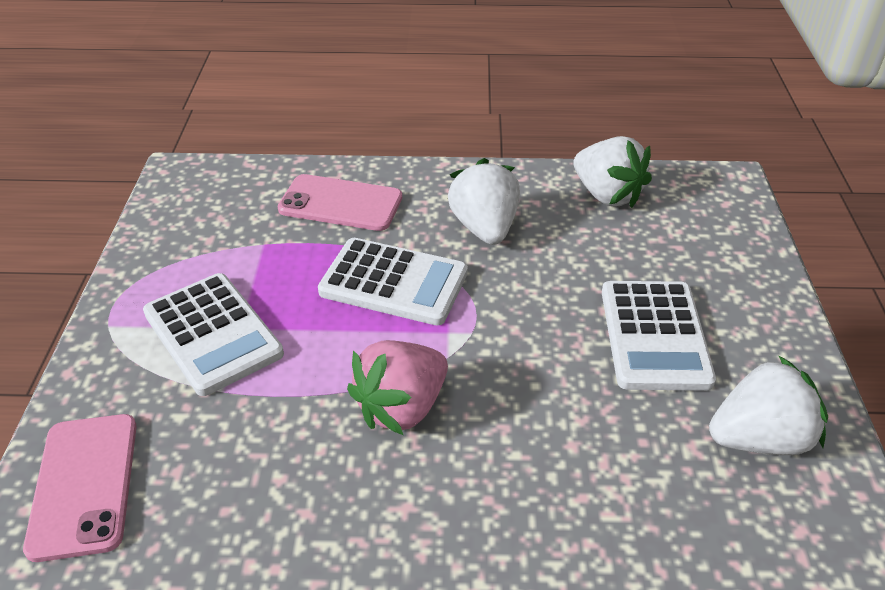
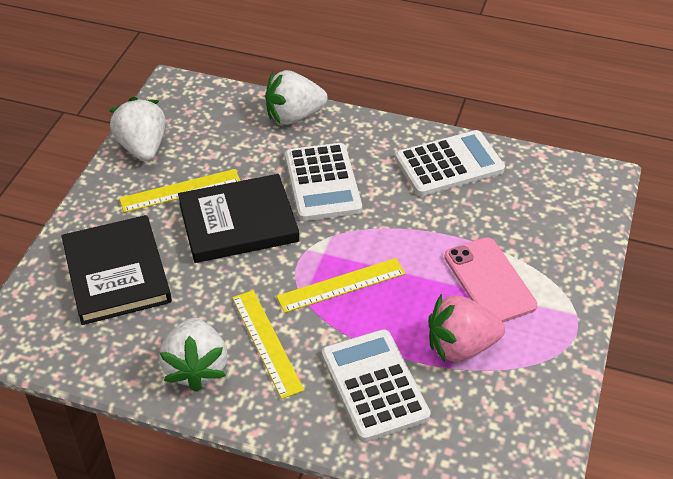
black book: none = 0 -> [61,215,172,325] [178,174,299,263] = 2
pink phone: [23,414,137,562] [278,174,402,231] = 2 -> [444,237,537,322] = 1
yellow ruler: none = 0 -> [119,169,240,213] [232,290,304,399] [276,258,405,313] = 3

